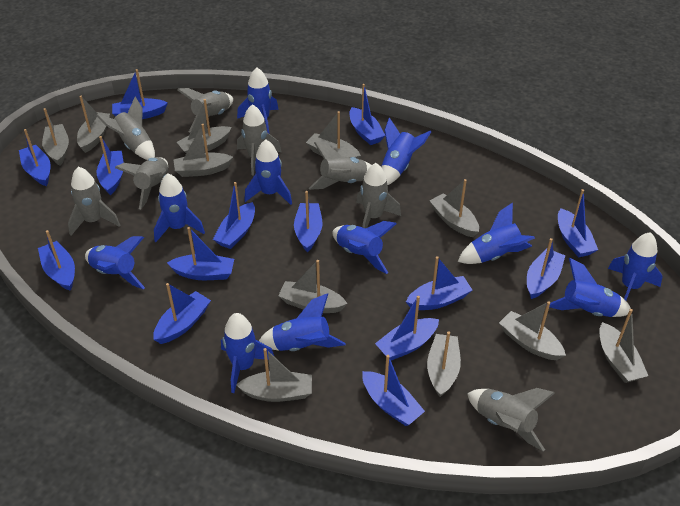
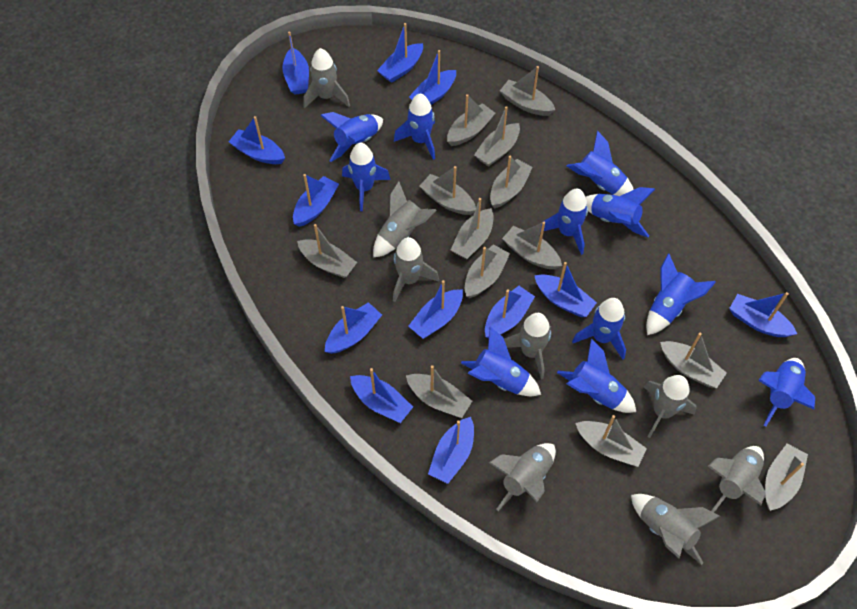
blue boat: [19,129,51,186] [38,230,75,291] [97,136,124,195] [112,69,168,119] [153,283,211,344] [167,227,234,280] [213,182,255,249] [294,191,322,252] [349,84,385,145] [362,355,425,426] [375,296,439,361] [406,256,472,310] [527,238,565,299] [558,189,598,258] = 14 -> [229,116,285,164] [283,32,309,95] [293,174,339,227] [325,302,382,354] [350,368,413,423] [377,23,423,83] [408,280,463,339] [409,50,456,105] [428,417,474,484] [485,286,535,339] [534,262,597,317] [729,292,797,337] = 12
grey boat: [42,108,69,166] [77,96,110,153] [174,124,233,177] [177,99,232,153] [236,348,312,402] [278,260,348,313] [306,111,361,159] [427,332,461,397] [430,179,479,237] [499,301,566,360] [599,309,648,383] = 11 -> [297,224,357,278] [406,365,472,418] [420,166,476,215] [447,94,495,146] [451,198,494,259] [465,244,510,298] [474,106,520,167] [490,156,533,208] [500,66,555,116] [502,222,562,269] [575,415,647,467] [660,333,727,388] [765,444,808,511] = 13

